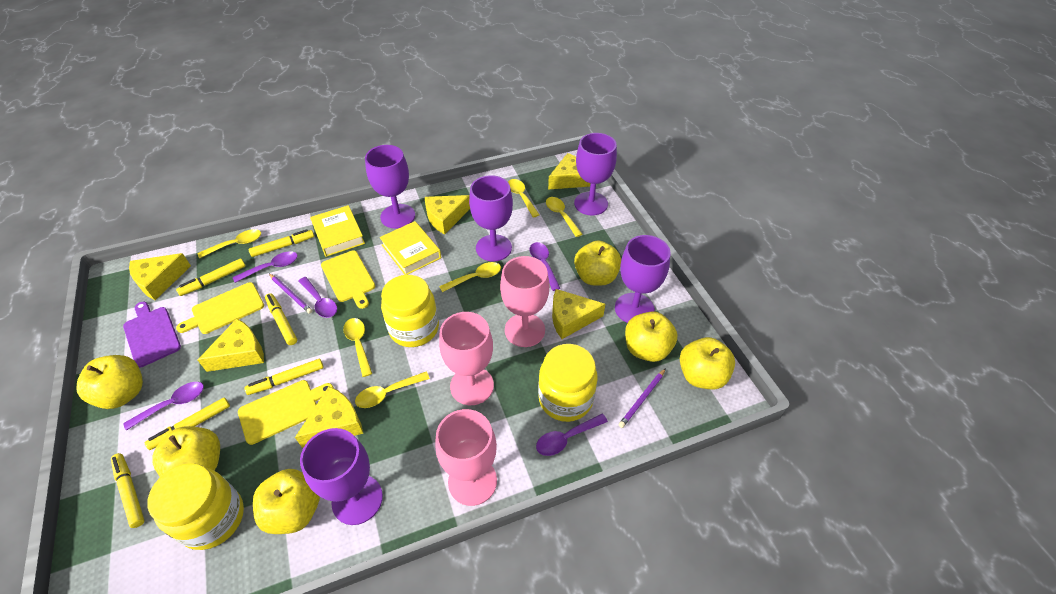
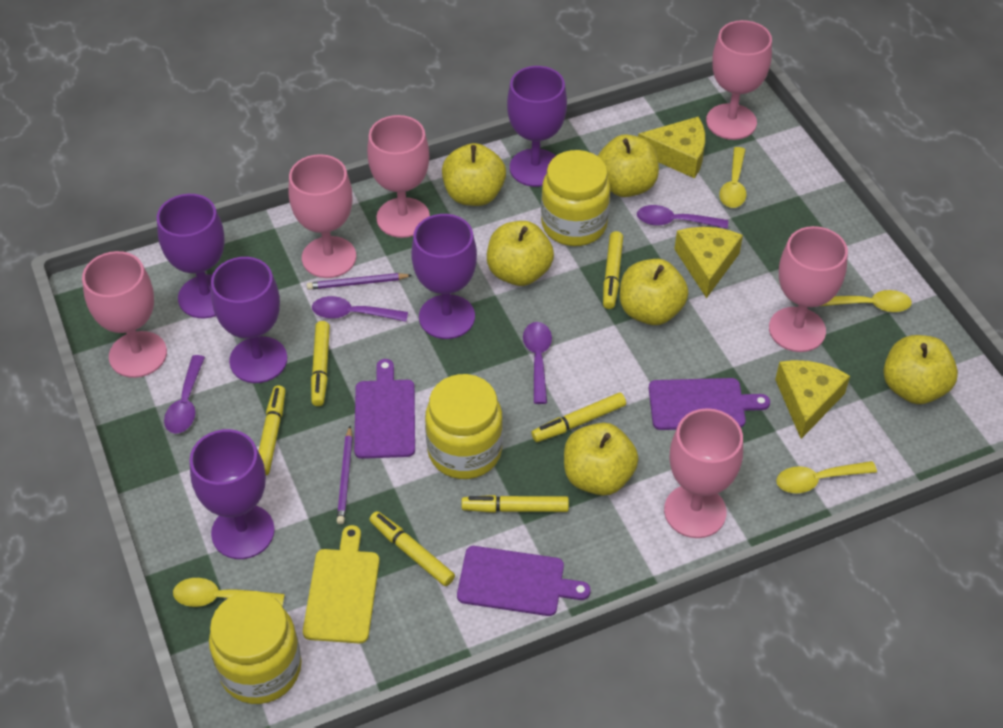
pink goblet: [435,409,497,506] [439,312,494,405] [500,256,549,347] = 3 -> [82,251,167,378] [289,154,356,278] [367,115,430,238] [664,408,743,538] [706,20,772,140] [769,226,848,352] = 6
purple cutting board: [123,302,181,368] = 1 -> [354,359,415,459] [457,546,591,616] [649,378,770,430] = 3
purple spoon: [123,382,204,431] [233,251,298,283] [299,277,337,318] [530,242,560,291] [536,414,608,456] = 5 -> [164,355,205,434] [312,296,408,322] [523,322,552,404] [637,205,728,229] = 4
yellow book: [310,205,365,257] [380,221,441,275] = 2 -> none = 0
yellow cheese: [129,253,191,300] [198,319,264,372] [295,386,363,448] [425,195,470,235] [548,153,590,190] [552,289,605,339] = 6 -> [638,116,705,178] [675,227,743,298] [775,360,850,439] = 3
yellow cutting board: [176,282,264,334] [238,380,334,445] [321,250,375,309] = 3 -> [303,525,380,644] = 1
yellow spoon: [198,229,261,258] [343,318,372,377] [355,371,430,408] [439,262,501,292] [508,179,539,218] [546,197,582,237] = 6 -> [173,578,285,607] [719,147,746,208] [776,461,877,493] [821,290,912,312] = 4

